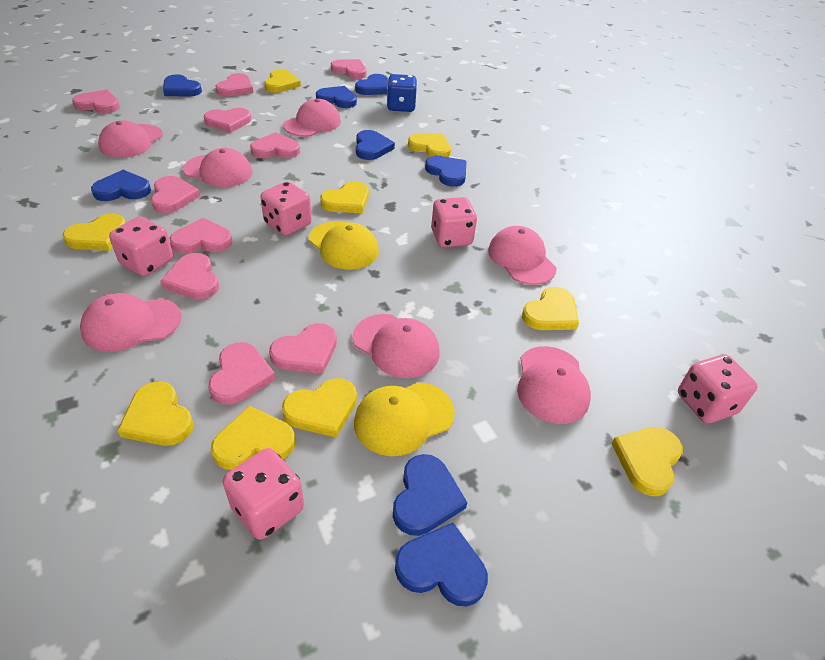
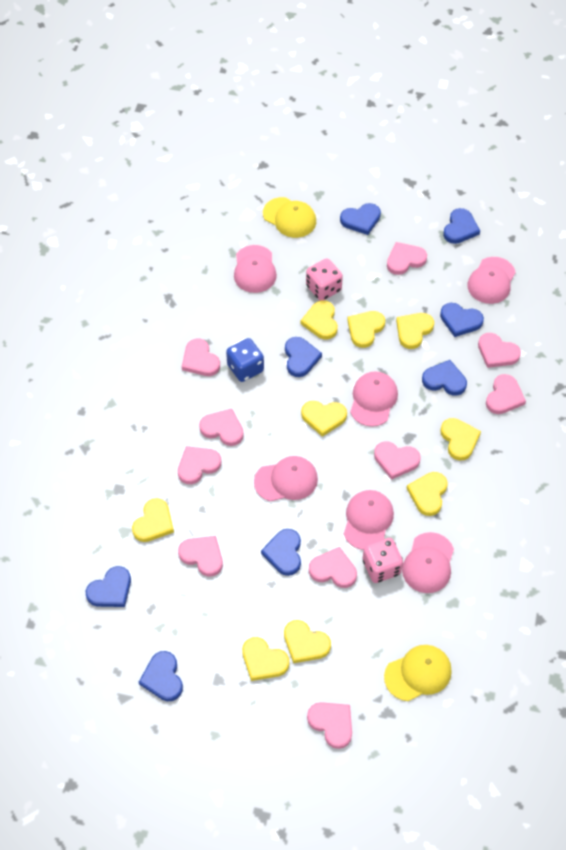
pink cap: [80,293,182,352] [98,120,163,158] [183,148,253,187] [283,99,341,137] [352,314,440,378] [488,226,557,285] [517,346,591,424] = 7 -> [234,245,277,293] [254,456,318,501] [344,490,394,550] [350,371,398,427] [402,532,454,593] [467,257,516,304] = 6
pink dice: [109,216,173,276] [223,448,304,540] [260,181,312,236] [431,197,477,247] [678,354,757,423] = 5 -> [306,258,343,301] [363,538,403,583] = 2

